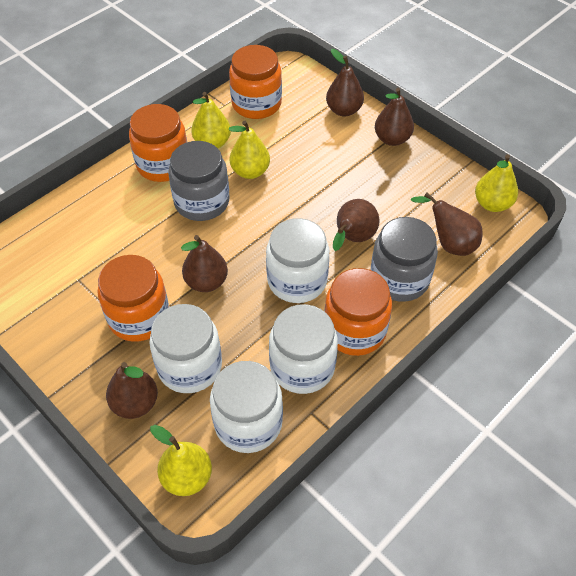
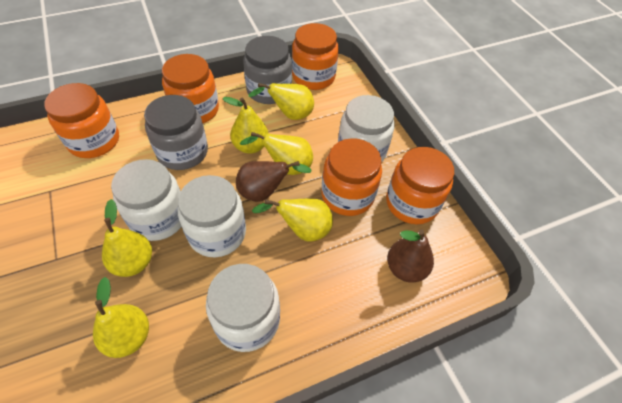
brown pear: [106,362,158,419] [181,235,228,292] [326,49,364,116] [333,199,380,251] [375,88,414,146] [411,193,483,256] = 6 -> [236,161,312,202] [387,229,434,283] = 2
orange jar: [98,255,169,342] [129,104,187,182] [229,45,282,119] [324,268,392,356] = 4 -> [44,83,119,158] [162,54,219,123] [292,23,339,90] [321,138,382,216] [386,147,454,224] = 5
yellow pear: [150,425,212,496] [191,92,231,148] [229,121,270,179] [475,154,518,212] = 4 -> [93,277,149,358] [102,199,152,277] [222,97,268,154] [240,132,313,175] [248,83,314,120] [252,199,333,241] = 6

